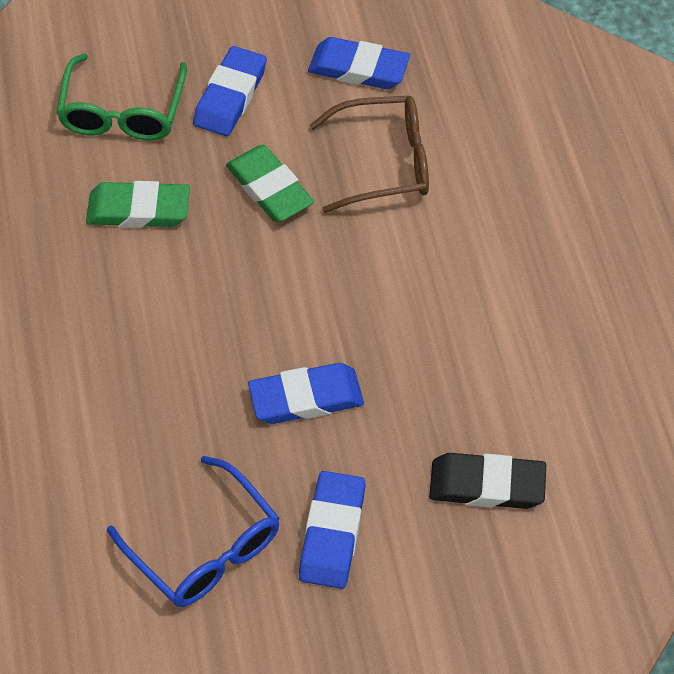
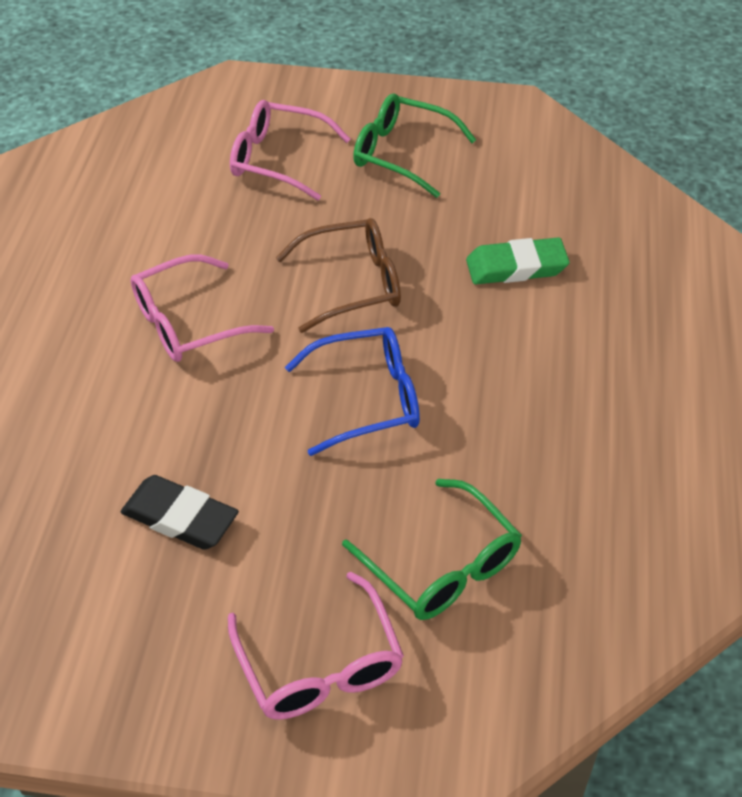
blue eraser: [193,46,267,136] [248,363,364,424] [299,471,366,589] [308,37,410,89] = 4 -> none = 0
green eraser: [86,181,190,228] [226,145,314,222] = 2 -> [466,237,570,284] = 1
green glasses: [56,53,187,141] = 1 -> [342,479,522,620] [353,93,476,198] = 2
pink glasses: none = 0 -> [131,255,274,362] [228,572,404,720] [230,100,350,201] = 3

